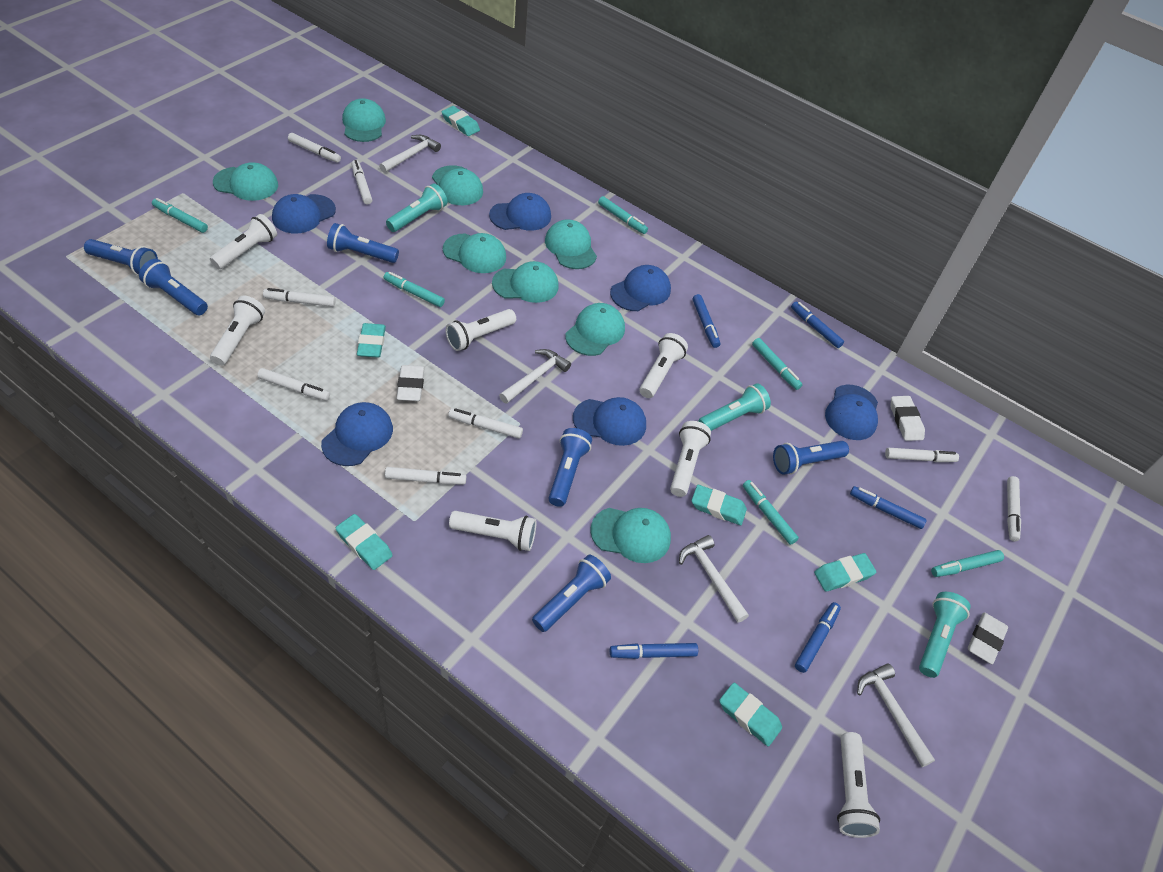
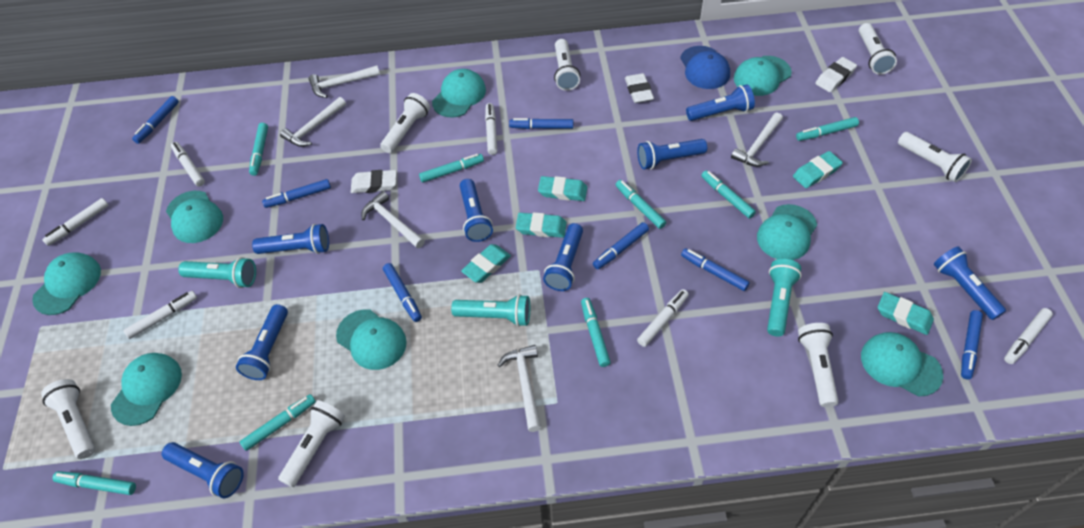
blue cap: [272,194,336,233] [321,402,393,466] [489,193,551,231] [573,397,646,446] [610,265,671,311] [825,385,878,440] = 6 -> [680,46,730,89] = 1
blue flashlight: [84,239,158,276] [139,259,208,315] [327,223,399,263] [532,555,611,632] [549,428,592,507] [773,441,849,475] = 6 -> [162,442,244,498] [236,304,288,380] [252,224,329,254] [460,179,493,242] [543,223,583,291] [637,139,707,169] [686,84,755,121] [934,246,1006,320] = 8
blue marker: [610,643,698,659] [693,294,720,348] [791,302,844,348] [795,602,841,673] [850,486,927,529] = 5 -> [132,96,179,144] [262,179,331,208] [383,263,422,322] [509,118,573,129] [593,222,649,269] [681,248,750,291] [961,310,983,379] = 7
turquoise eraser: [336,514,393,570] [357,323,386,358] [442,106,480,136] [692,485,747,525] [719,683,782,746] [814,553,876,592] = 6 -> [461,244,511,283] [516,212,567,238] [538,176,587,201] [793,151,843,188] [878,292,934,335] = 5
turquoise marker: [152,198,208,233] [384,272,445,307] [598,196,648,234] [743,480,799,545] [752,338,802,390] [931,550,1004,577] = 6 -> [52,471,136,495] [240,394,316,451] [249,123,268,176] [419,154,484,183] [581,298,611,367] [616,180,666,229] [701,170,756,219] [796,117,859,141] = 8
white hammer: [379,135,441,173] [499,349,571,404] [679,535,749,623] [857,664,935,767] = 4 -> [280,97,346,147] [309,65,380,98] [361,191,425,249] [498,345,541,432] [731,112,783,167] = 5
white marker: [257,368,330,401] [263,288,336,307] [288,133,341,163] [351,160,372,204] [385,467,466,484] [448,408,523,438] [885,448,959,462] [1007,476,1021,541] = 8 -> [42,198,109,246] [123,291,197,339] [171,142,205,187] [485,103,497,155] [637,289,689,347] [1004,308,1053,364] = 6

